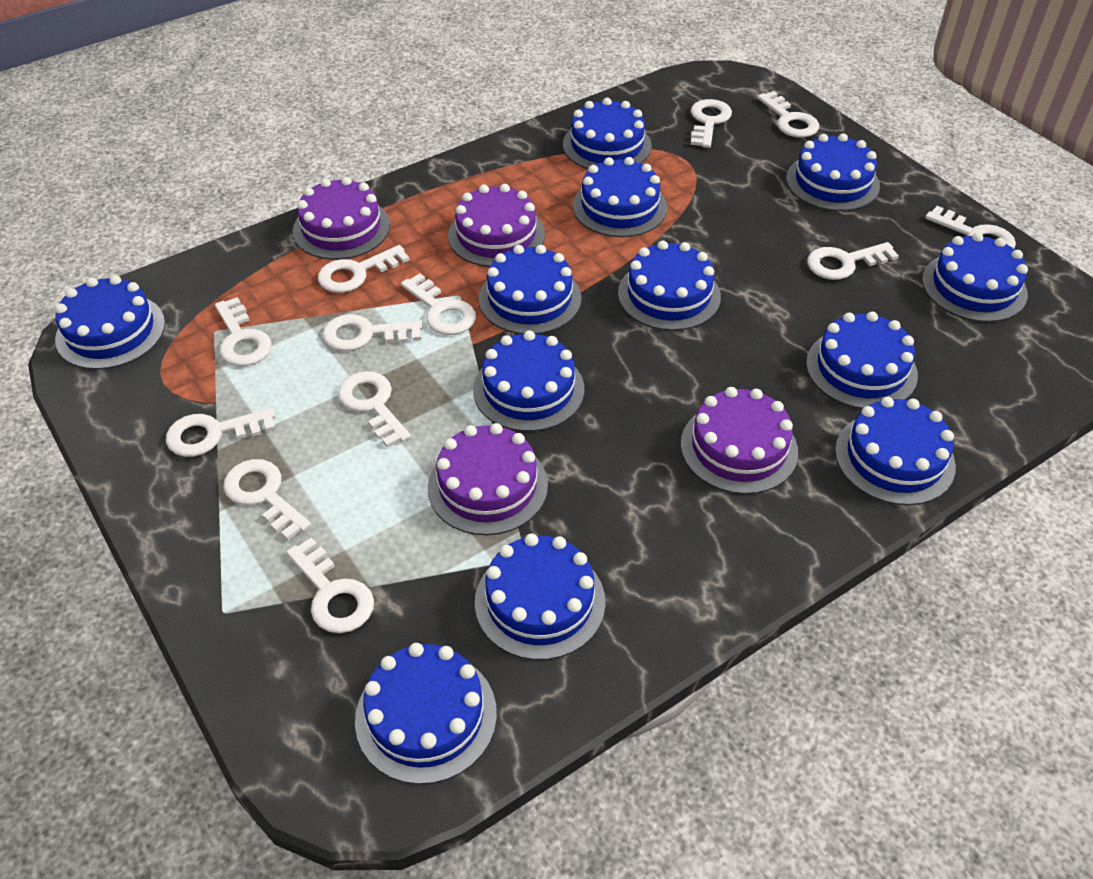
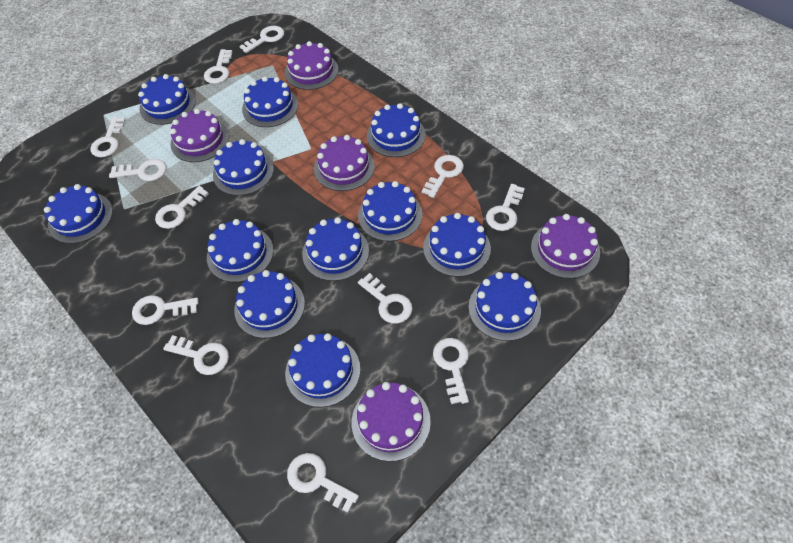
purple cake: [293,177,390,260] [428,423,548,535] [448,184,545,267] [681,387,798,494] = 4 -> [170,109,229,162] [285,41,338,90] [314,135,375,191] [352,382,431,461] [531,214,600,278] = 5

